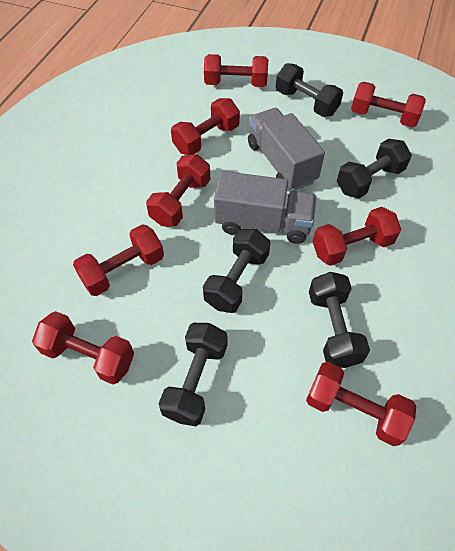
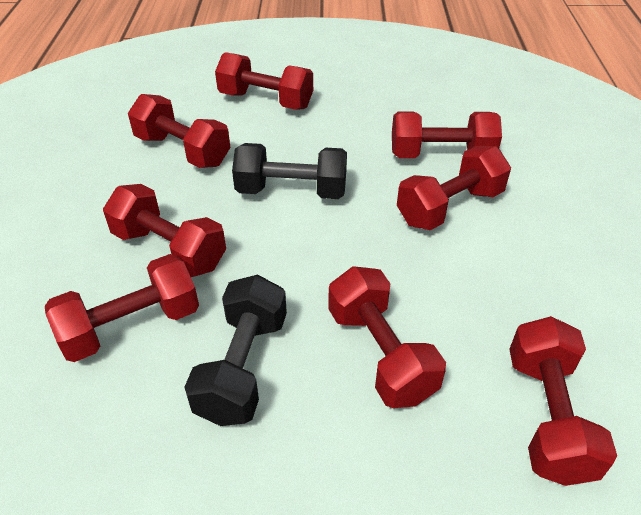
black dumbbell: [158,323,228,426] [203,229,270,313] [276,63,343,117] [309,272,370,368] [337,139,412,199] = 5 -> [184,275,287,426] [232,143,347,199] = 2
grey truck: [214,171,317,244] [248,108,325,191] = 2 -> none = 0

